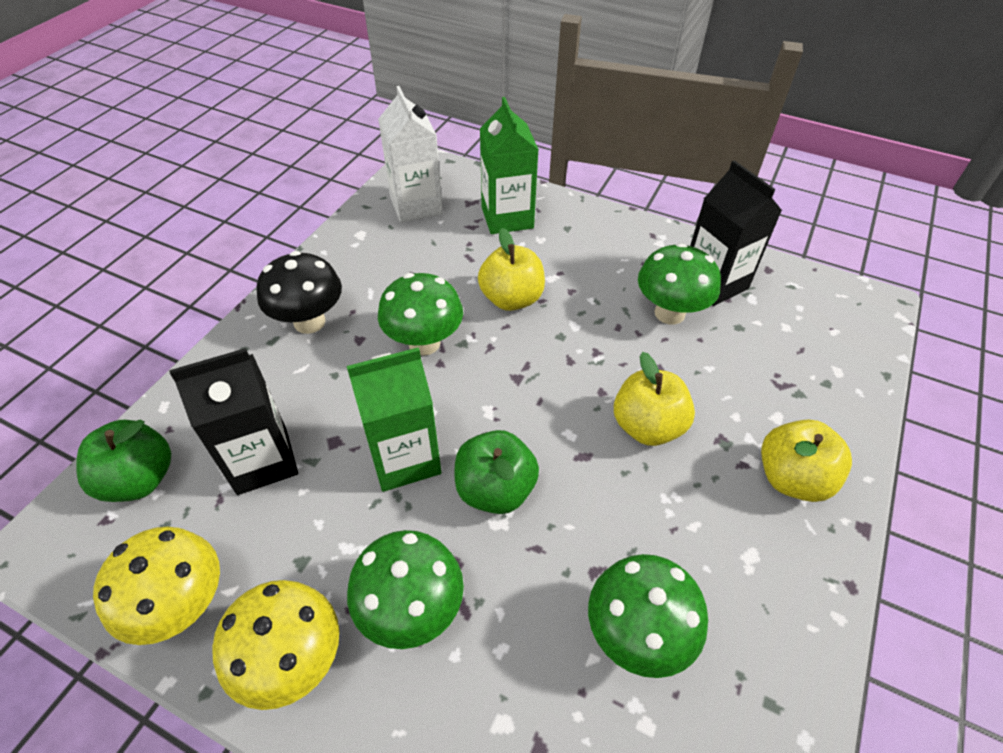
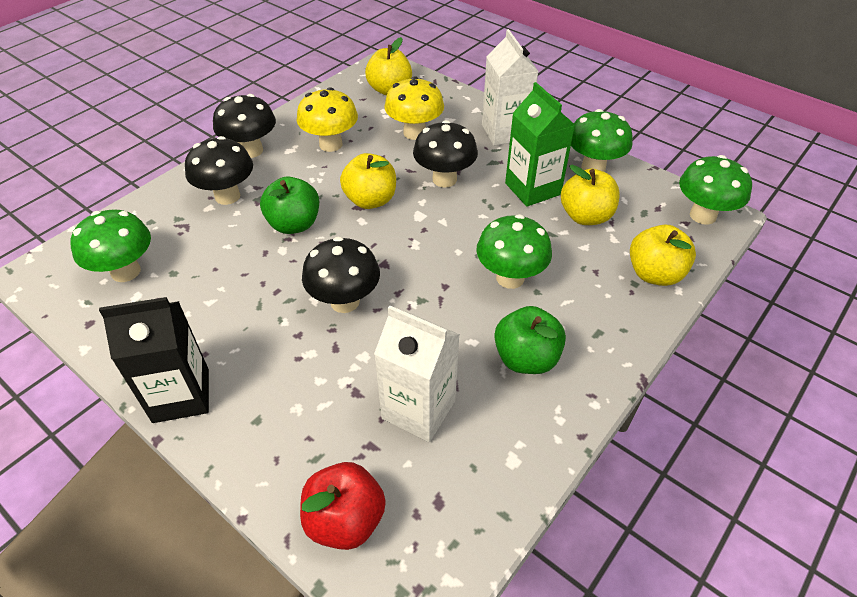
black carton: [169,348,298,495] [690,160,782,306] = 2 -> [99,297,209,423] = 1
black mushroom: [256,251,342,334] = 1 -> [185,136,253,205] [213,94,276,158] [302,237,380,313] [413,120,478,187] = 4
green carton: [347,347,441,492] [480,97,539,234] = 2 -> [505,82,575,207] = 1
red apple: none = 0 -> [300,462,386,550] = 1
white carton: [378,86,443,223] = 1 -> [374,306,460,442] [482,29,539,146] = 2
yellow apple: [478,228,545,311] [614,352,695,446] [761,419,852,502] = 3 -> [340,153,396,209] [365,37,412,95] [561,165,620,225] [630,225,696,286] = 4

